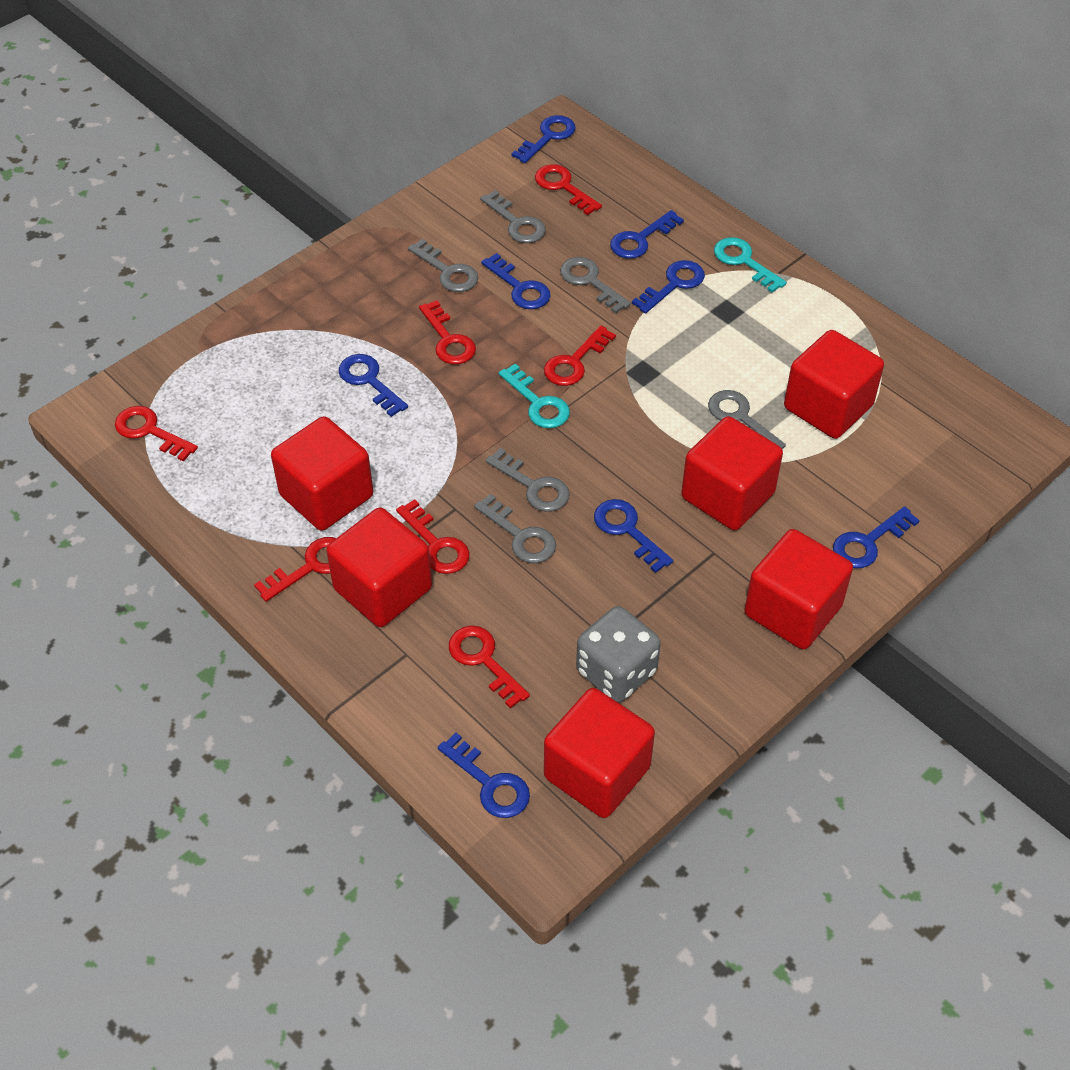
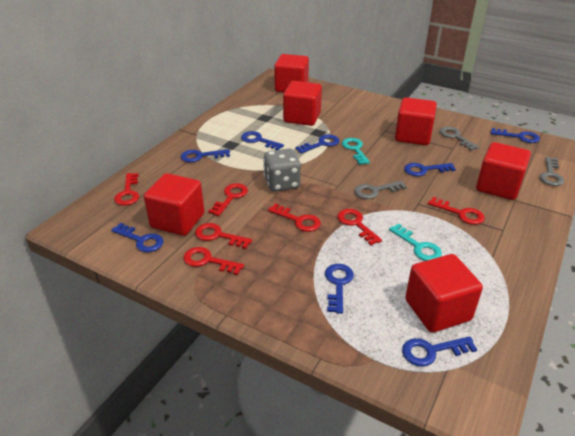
grey key: [408,239,478,292] [474,494,556,563] [480,190,546,243] [486,448,570,512] [560,257,631,314] [708,390,786,449] = 6 -> [354,181,407,199] [440,127,479,151] [540,157,565,186] = 3

